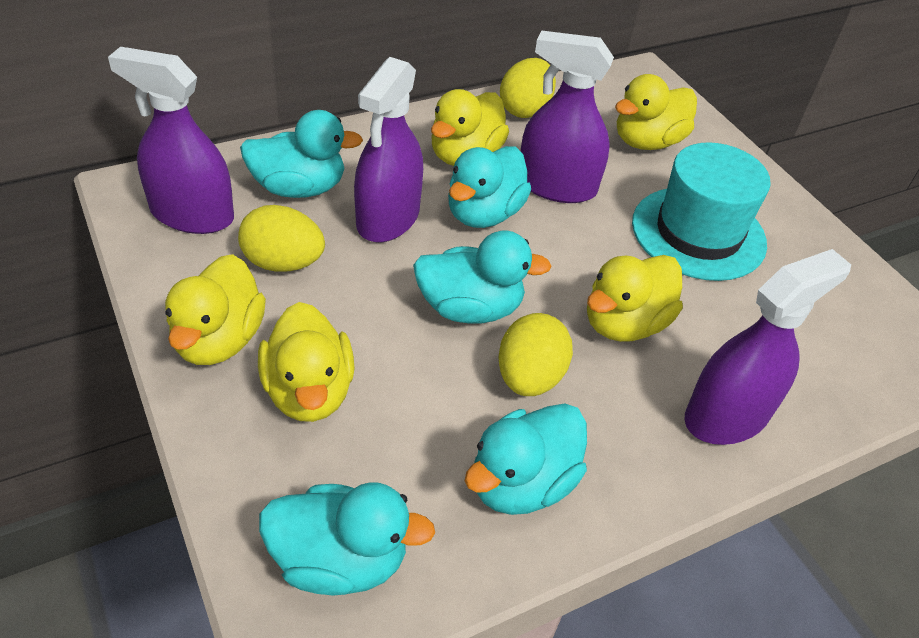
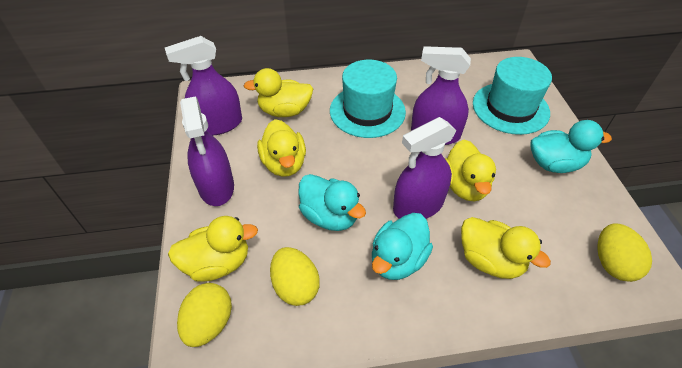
turquoise duck: [240,110,363,198] [259,482,435,595] [413,231,552,323] [448,146,531,228] [465,403,587,515] = 5 -> [298,174,366,231] [372,213,433,280] [530,120,612,173] = 3
turquoise hat: [632,142,771,281] = 1 -> [330,60,406,138] [473,57,552,135] = 2

